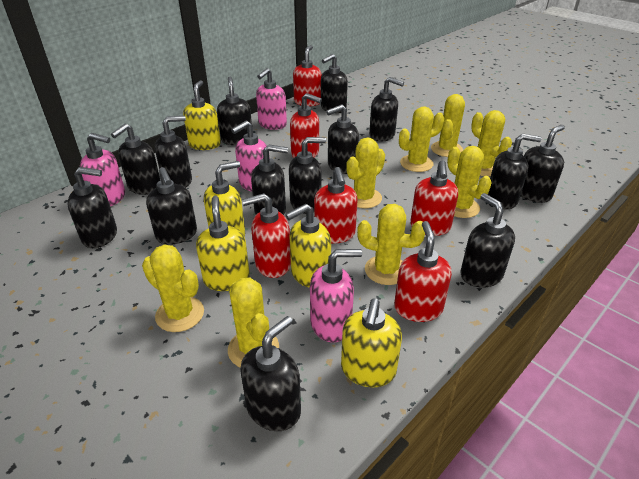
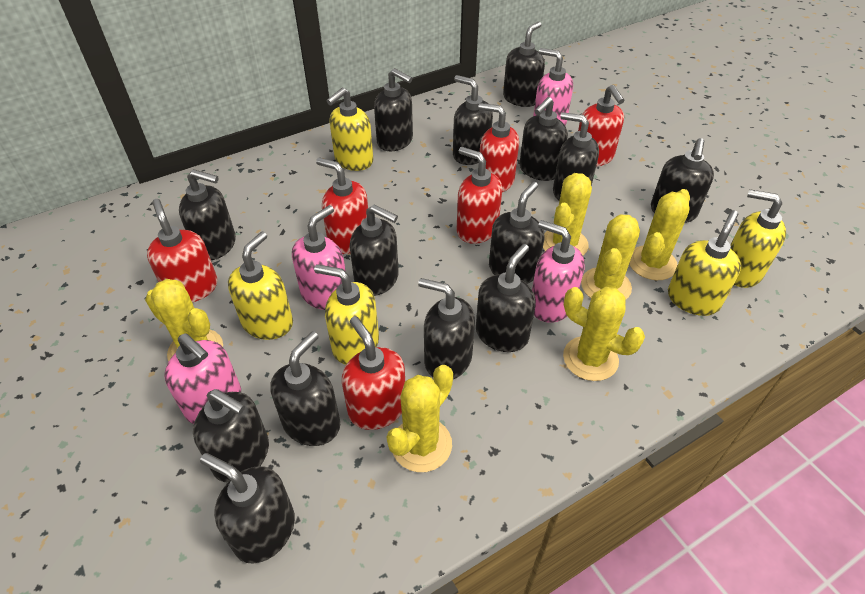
yellow cactus: [142,244,204,332] [228,278,279,368] [346,137,385,208] [357,204,425,285] [399,107,444,172] [431,94,465,157] [447,146,492,218] [471,110,512,176] = 8 -> [145,279,223,362] [387,365,453,472] [543,173,592,255] [563,287,645,381] [581,214,640,299] [629,189,690,280] = 6

